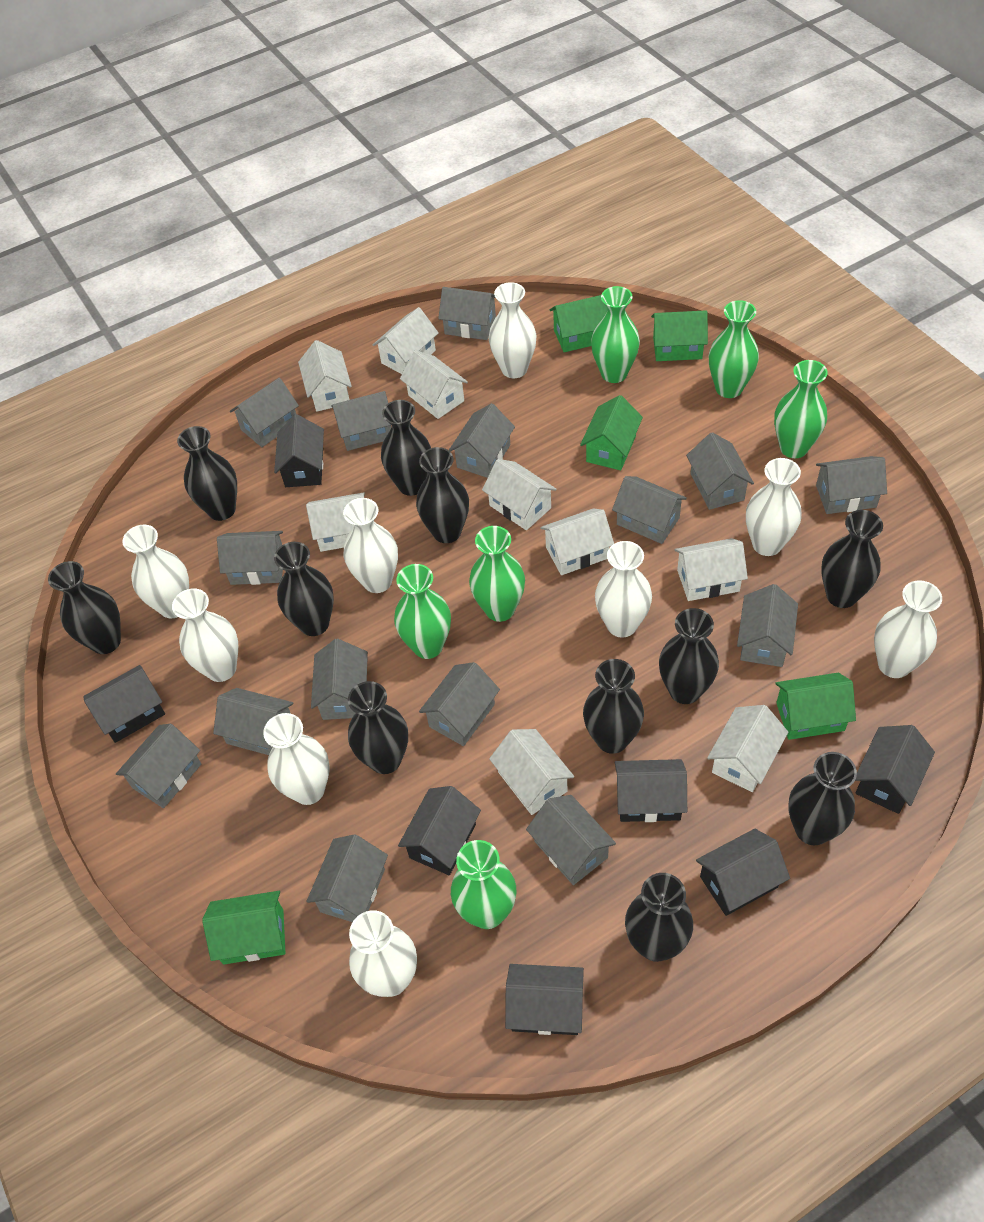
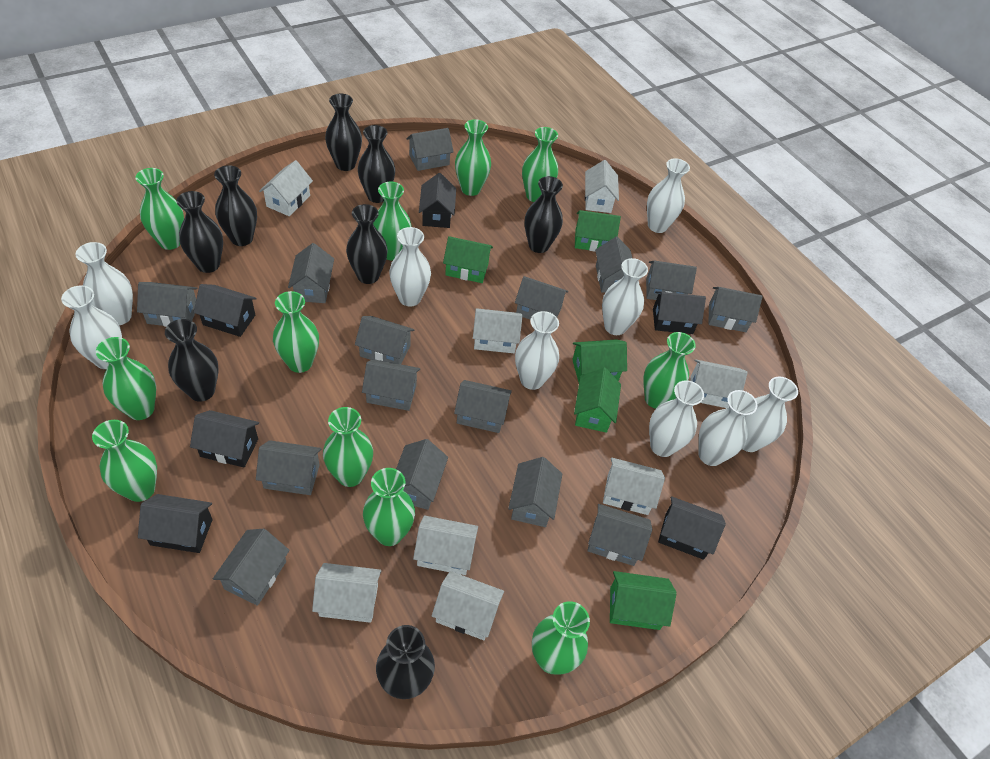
black house: [83,665,165,743] [274,414,324,487] [398,786,481,875] [505,964,584,1035] [615,759,687,822] [696,829,790,916] [855,725,935,814] = 7 -> [138,494,213,553] [190,410,259,467] [193,284,257,337] [419,173,456,228] [653,291,706,334] [658,496,726,560] = 6
black vase: [48,561,121,654] [177,426,237,521] [274,542,334,636] [348,681,408,774] [381,400,431,496] [416,447,469,543] [583,659,644,754] [625,873,693,962] [659,608,719,704] [788,752,857,845] [821,510,883,608] = 11 -> [165,319,219,402] [176,191,223,273] [214,165,257,246] [325,94,362,171] [346,204,388,284] [358,125,395,203] [376,625,435,699] [525,176,563,253] = 8
green vase: [394,564,451,659] [451,840,516,929] [469,526,525,622] [591,286,640,383] [709,300,759,398] [774,360,828,458] = 6 -> [92,420,157,502] [96,337,156,420] [135,168,184,250] [273,291,319,373] [323,407,373,487] [363,468,415,546] [373,182,412,261] [455,120,491,196] [522,127,558,202] [532,601,590,674] [643,332,696,409] = 11
white house: [298,340,352,412] [306,492,365,552] [373,307,439,374] [400,350,468,419] [482,459,557,530] [489,729,574,815] [540,509,614,575] [675,538,748,601] [707,705,788,792] = 9 -> [259,160,313,216] [312,563,381,623] [413,516,478,575] [432,571,504,640] [473,308,523,353] [585,160,619,213] [603,457,665,515] [690,359,747,408] = 8

